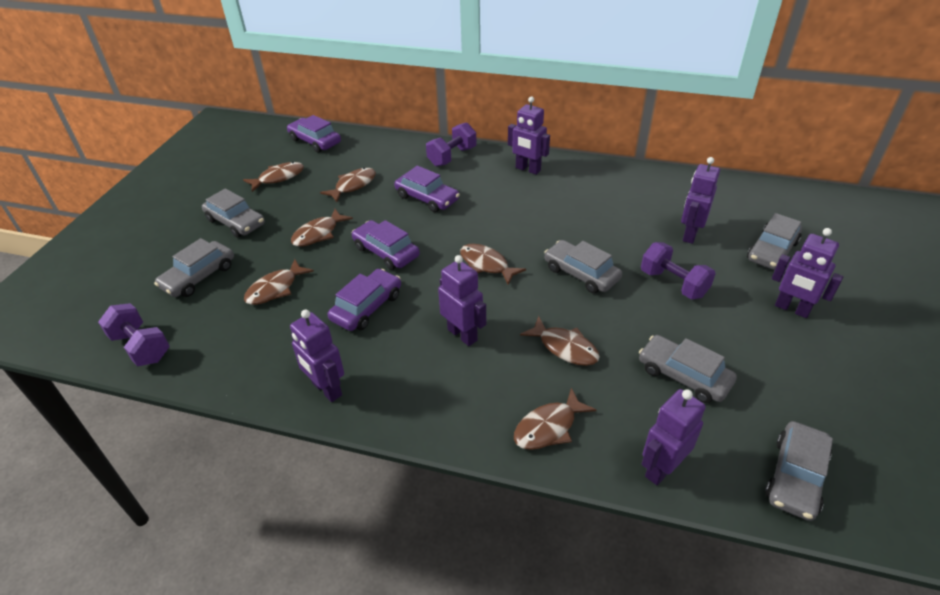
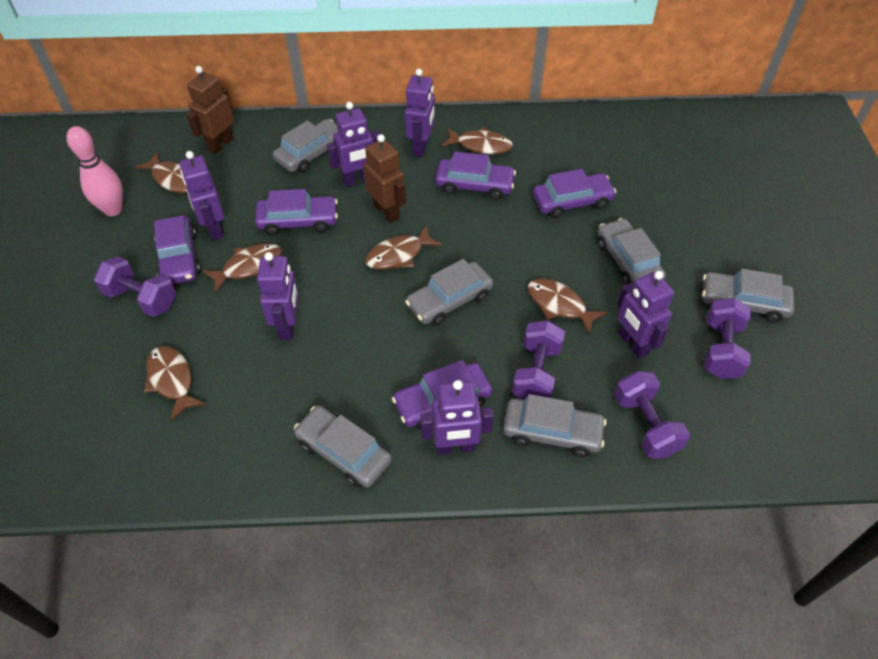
brown fish: [243,162,304,192] [244,259,314,305] [291,209,353,247] [320,168,376,202] [460,244,526,285] [514,388,596,450] [520,316,600,366] = 7 -> [135,152,187,193] [144,346,206,421] [202,243,282,293] [365,226,442,270] [442,127,513,154] [527,278,607,334] = 6
brown robot: none = 0 -> [186,66,234,154] [364,134,406,223] = 2
pink bowling pin: none = 0 -> [66,126,123,216] = 1
purple car: [287,115,341,153] [328,269,401,331] [352,220,420,270] [394,166,460,212] = 4 -> [154,215,200,284] [255,189,338,235] [392,360,492,430] [435,151,516,200] [533,169,616,218] = 5
purple dumbbell: [98,303,170,366] [426,122,476,167] [641,242,715,300] = 3 -> [94,257,176,317] [512,320,565,400] [614,371,690,459] [704,298,751,379] = 4

